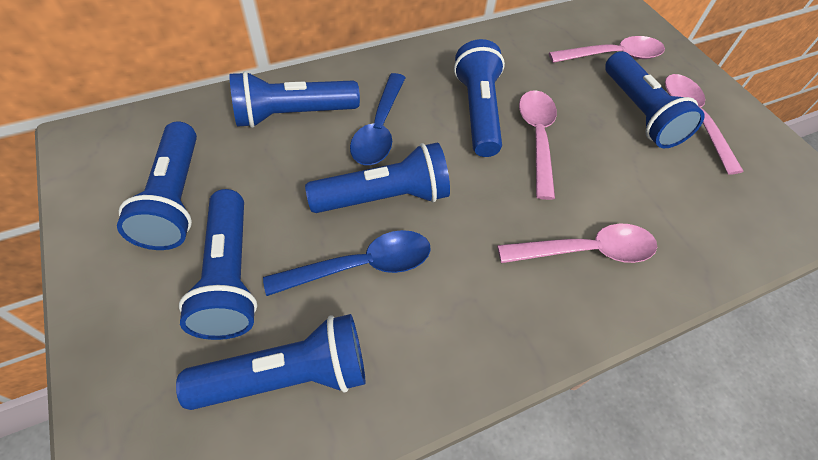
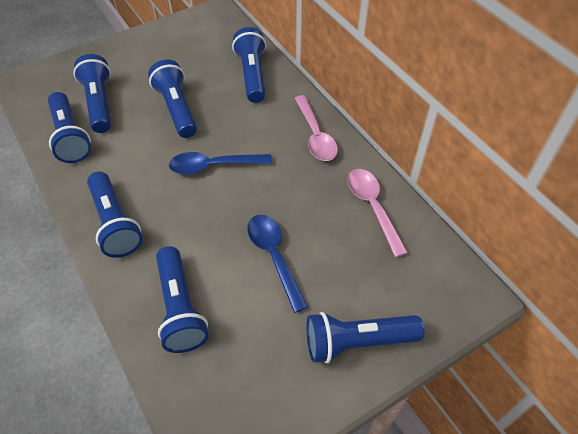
pink spoon: [497,223,657,263] [519,90,557,200] [549,36,665,63] [665,74,744,175] = 4 -> [294,95,338,161] [347,169,408,257] = 2

